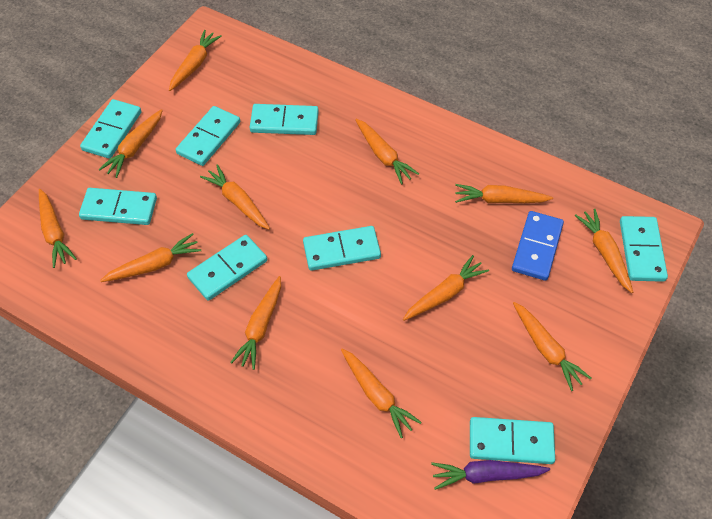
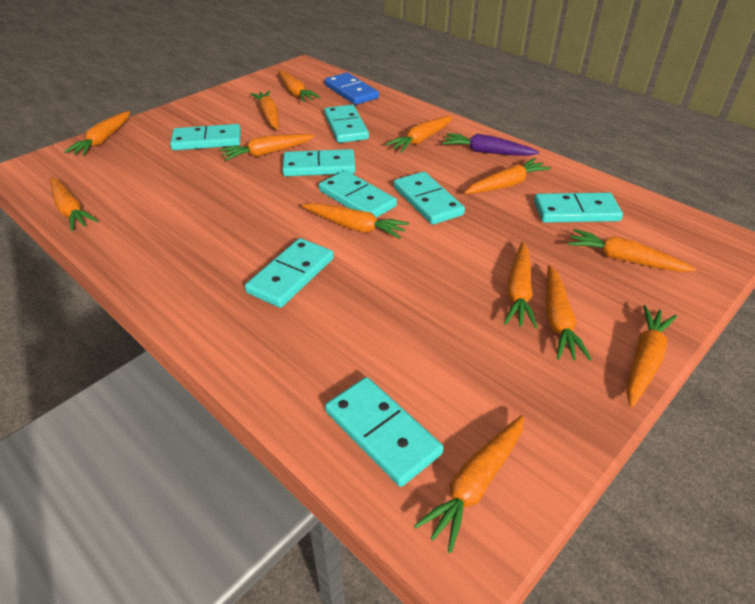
orange carrot: [39,189,77,268] [99,109,163,178] [100,233,201,282] [169,30,222,91] [200,164,270,230] [230,276,281,370] [341,348,421,438] [355,119,419,184] [403,255,489,321] [455,184,553,203] [513,302,591,391] [574,209,633,293] = 12 -> [50,177,98,231] [64,111,130,156] [220,134,315,161] [250,90,279,130] [278,70,321,103] [302,203,409,239] [385,116,453,152] [414,415,524,553] [464,158,551,194] [504,242,538,329] [546,265,592,361] [568,229,697,272] [626,305,677,408] = 13

